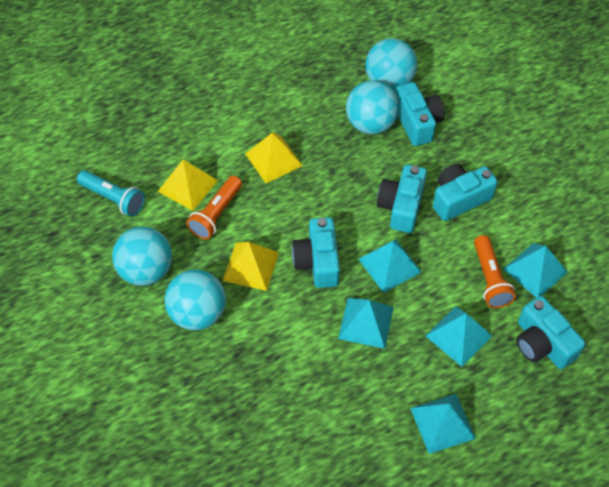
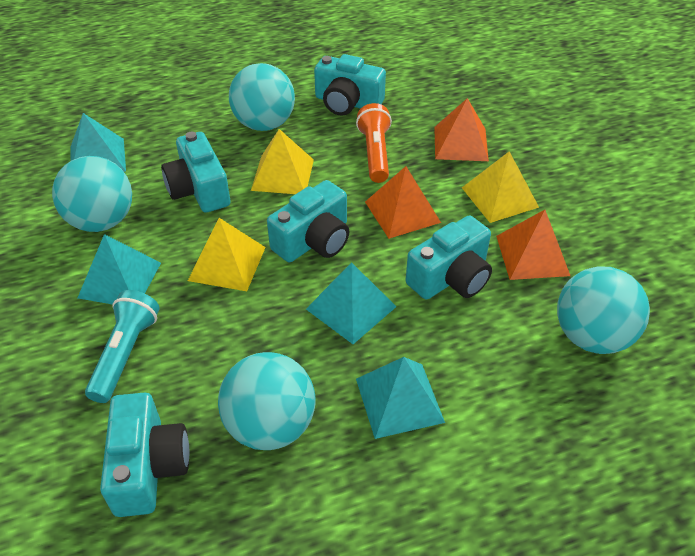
orange flashlight: [186,176,242,239] [474,235,516,308] = 2 -> [356,103,392,183] = 1
orange pyramid: none = 0 -> [365,166,441,239] [434,98,489,161] [496,210,570,280] = 3
turquoise pyramid: [338,298,394,349] [359,239,421,293] [410,394,476,454] [426,306,492,367] [503,243,568,298] = 5 -> [70,113,126,172] [78,234,161,305] [306,262,397,344] [356,357,445,439] = 4

